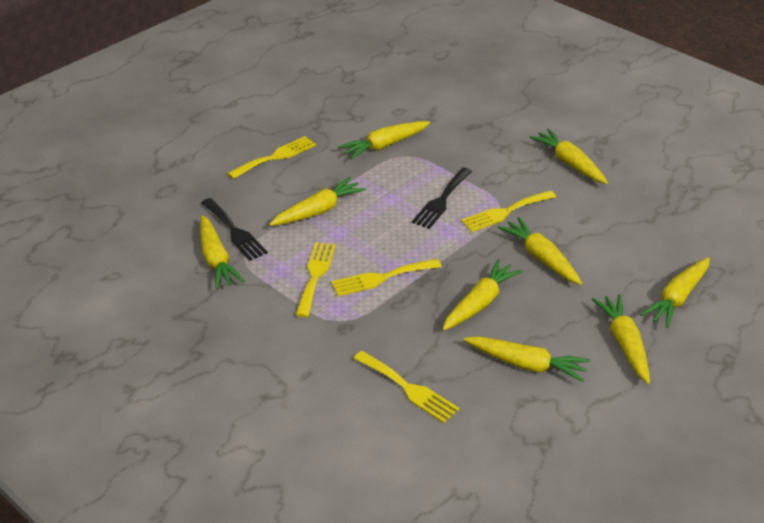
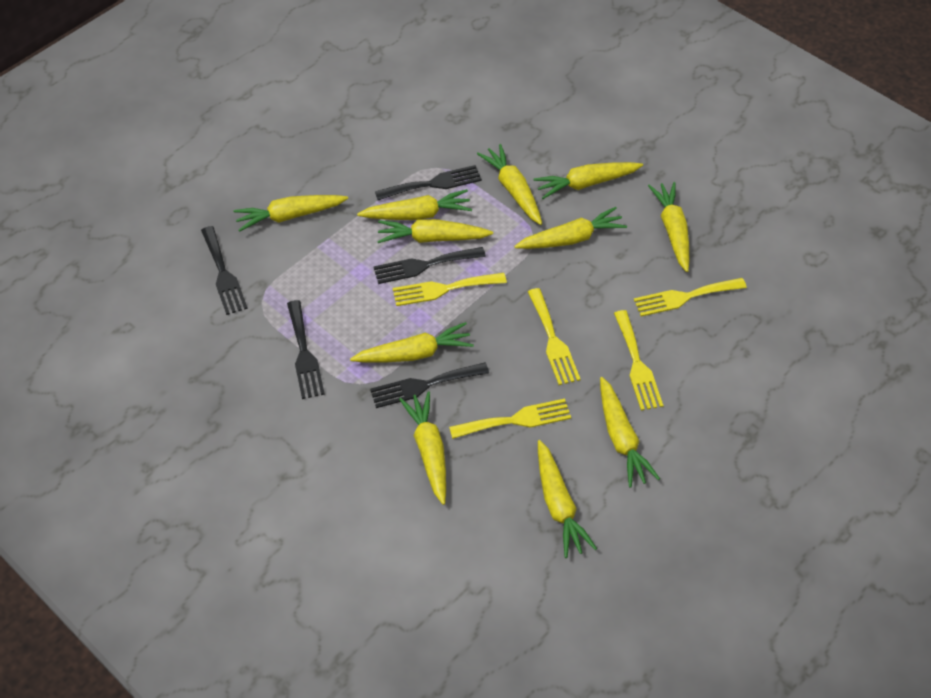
black fork: [201,198,268,261] [412,168,472,229] = 2 -> [201,226,248,315] [287,300,325,399] [370,362,489,408] [373,247,486,284] [375,165,482,200] = 5
yellow carrot: [200,215,244,289] [269,177,366,226] [338,121,430,160] [442,259,522,330] [464,336,590,382] [497,217,582,285] [530,129,608,184] [592,294,650,384] [640,257,710,328] = 9 -> [234,195,348,232] [350,322,474,363] [357,189,472,220] [377,219,493,243] [399,391,446,505] [477,144,542,225] [514,207,627,249] [534,162,643,199] [538,440,597,558] [600,377,660,488] [648,182,689,272] = 11

